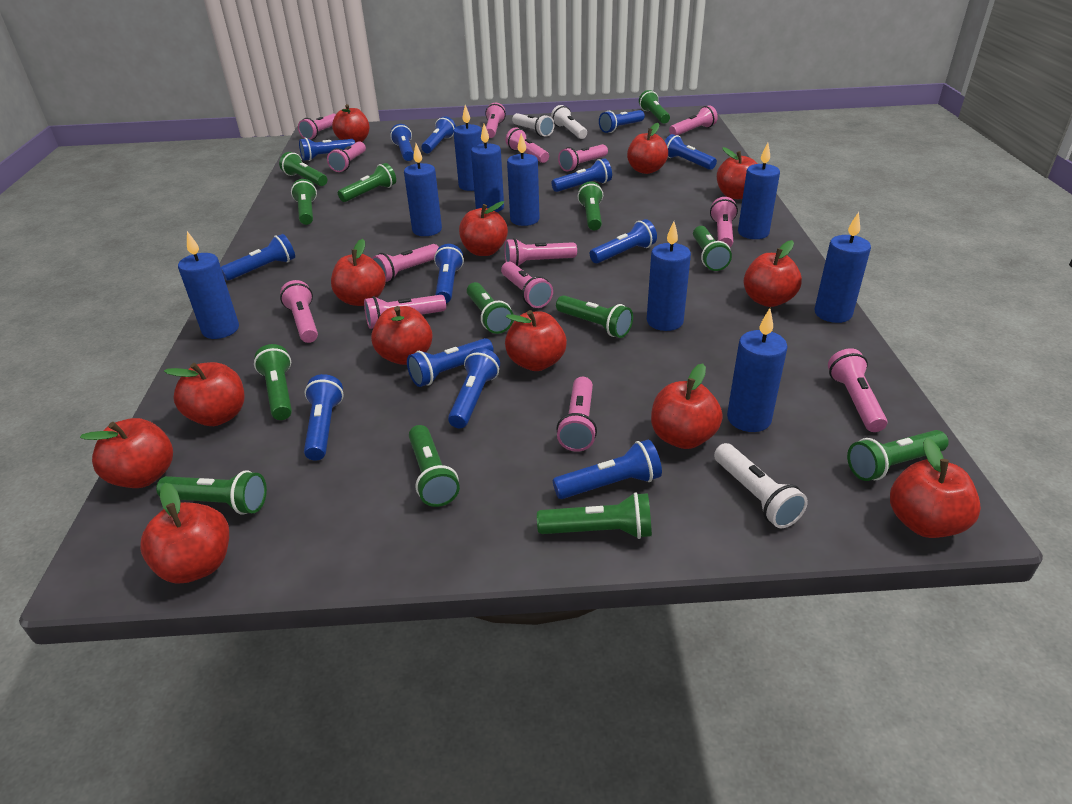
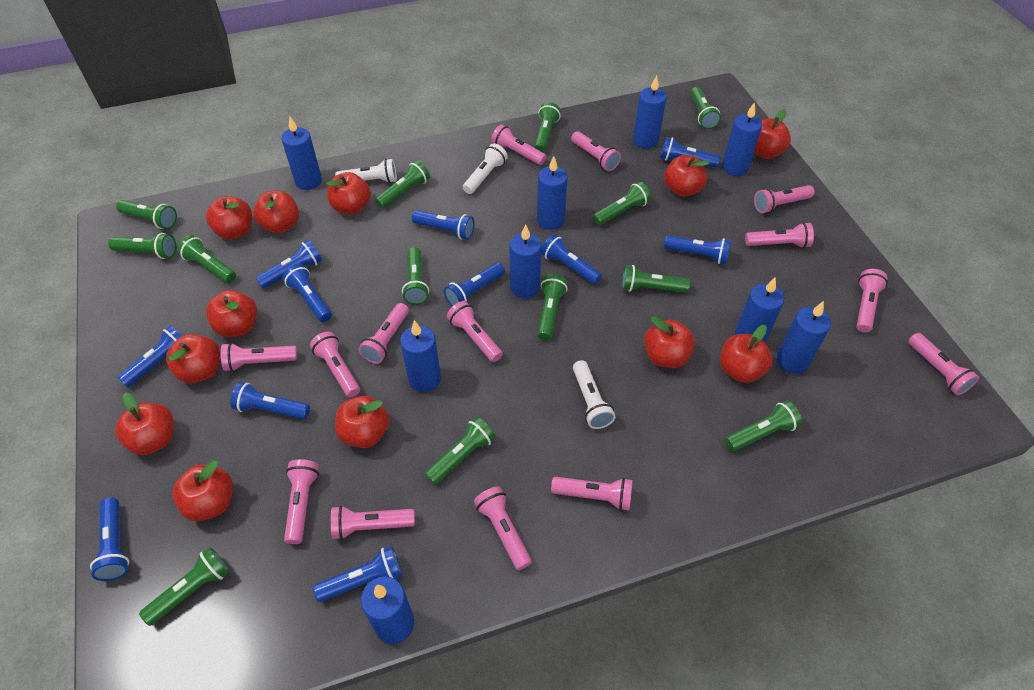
blue flashlight: [221,234,295,281] [299,138,355,161] [304,374,344,461] [390,124,414,161] [407,338,493,387] [421,116,456,153] [434,244,464,303] [448,348,500,428] [552,158,612,192] [553,439,662,499] [590,219,657,264] [599,110,645,133] [664,134,717,170] = 13 -> [90,497,129,581] [117,325,182,387] [230,382,310,419] [256,240,322,289] [282,264,332,322] [313,546,402,602] [412,210,474,240] [444,263,505,306] [541,234,602,284] [660,137,720,168] [664,235,731,264] = 11
red apple: [80,418,173,488] [140,483,229,584] [164,362,244,426] [331,239,386,306] [332,104,369,143] [371,306,433,365] [459,201,508,256] [505,310,567,371] [627,123,668,174] [651,363,723,449] [717,147,757,199] [744,240,802,307] [890,438,981,538] = 13 -> [115,392,174,455] [166,334,220,383] [172,461,233,521] [206,196,252,239] [206,290,257,337] [253,190,299,233] [327,172,371,214] [335,396,389,448] [644,316,695,368] [664,155,710,197] [720,325,772,383] [754,109,791,159] = 12

